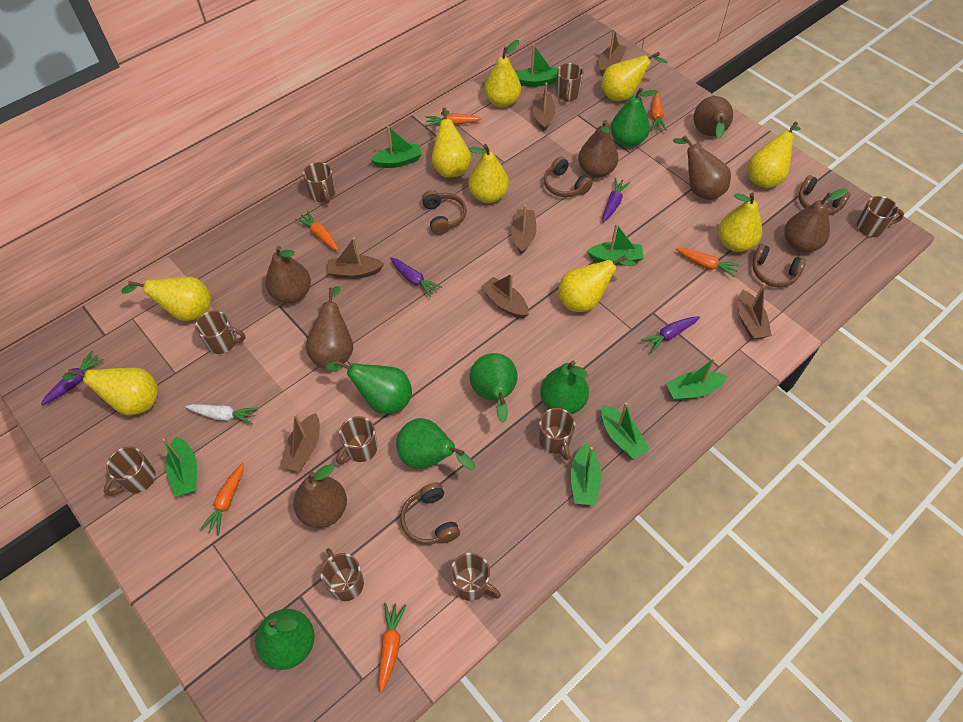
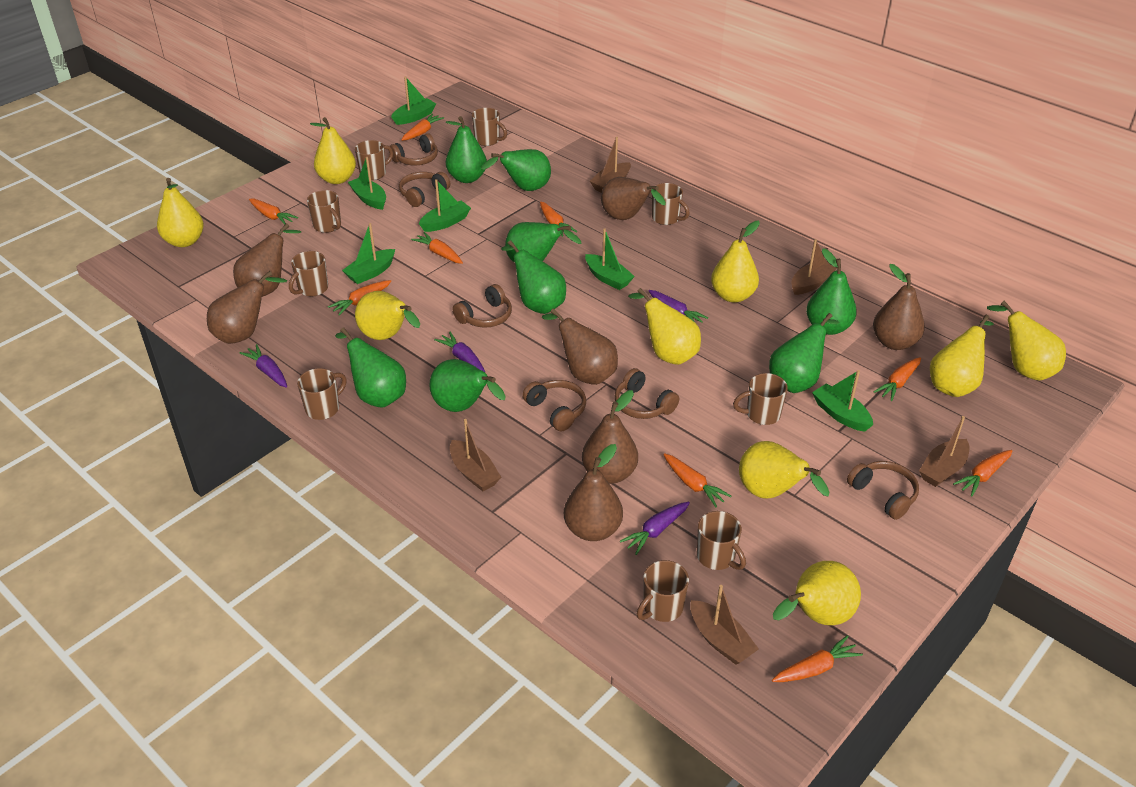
brown boat: [280,413,320,472] [327,237,384,279] [481,273,529,318] [511,205,537,254] [533,83,555,131] [599,29,627,76] [738,283,772,340] = 7 -> [450,419,501,491] [590,137,631,193] [690,585,759,665] [791,239,837,295] [919,416,969,487] = 5
brown headphones: [400,482,460,545] [422,190,467,235] [544,157,593,197] [752,244,806,287] [798,175,850,216] = 5 -> [389,133,438,166] [399,172,450,207] [452,284,512,328] [522,380,586,431] [614,368,679,419] [847,461,919,520] = 6
green boat: [162,436,197,497] [371,126,422,168] [516,44,557,87] [570,443,601,505] [587,223,644,265] [601,402,650,459] [666,358,727,401] = 7 -> [342,223,395,284] [348,157,386,210] [391,76,436,125] [419,179,471,232] [585,228,635,290] [812,370,873,432] = 6
green pear: [255,609,314,670] [326,360,412,414] [396,418,475,470] [470,353,518,423] [540,361,589,414] [611,88,658,147] = 6 -> [335,327,406,408] [429,359,506,412] [446,116,487,183] [481,149,551,191] [501,240,566,314] [505,222,581,263] [769,313,840,393] [806,248,857,335] = 8
orange carrot: [200,463,244,535] [295,211,339,251] [378,603,406,693] [425,113,482,127] [651,93,667,131] [676,248,740,278] = 6 -> [249,199,298,225] [328,280,391,315] [401,114,444,141] [411,232,463,264] [540,201,577,237] [663,453,731,507] [772,635,863,682] [874,357,921,401] [953,450,1012,496] = 9
white carrot: [186,404,258,425] = 1 -> none = 0

